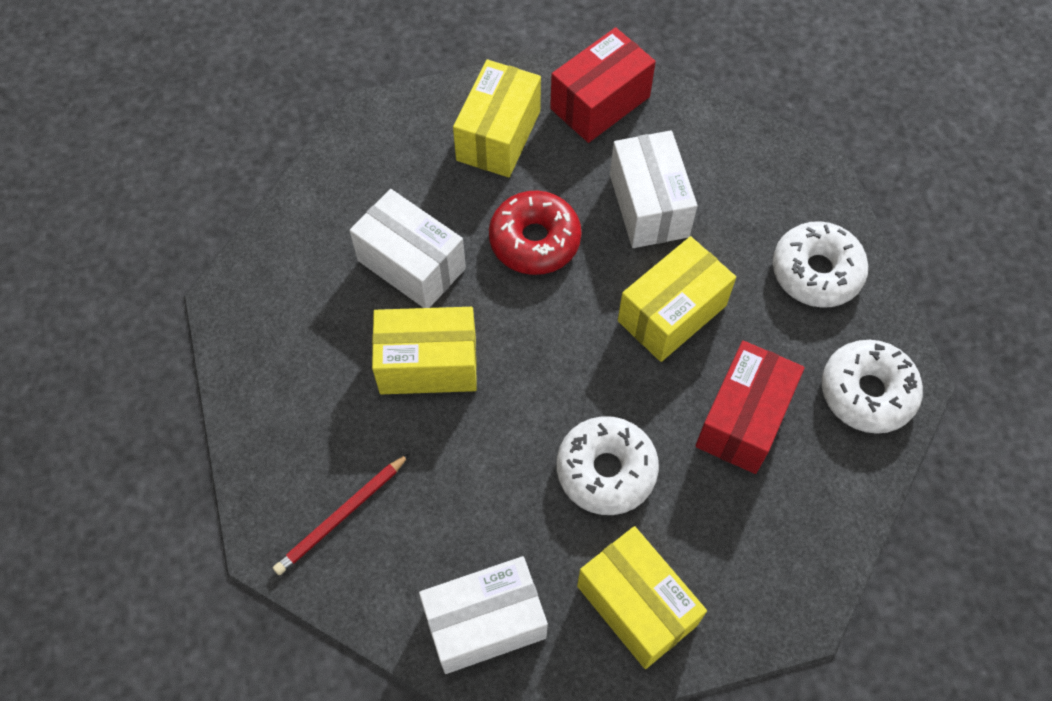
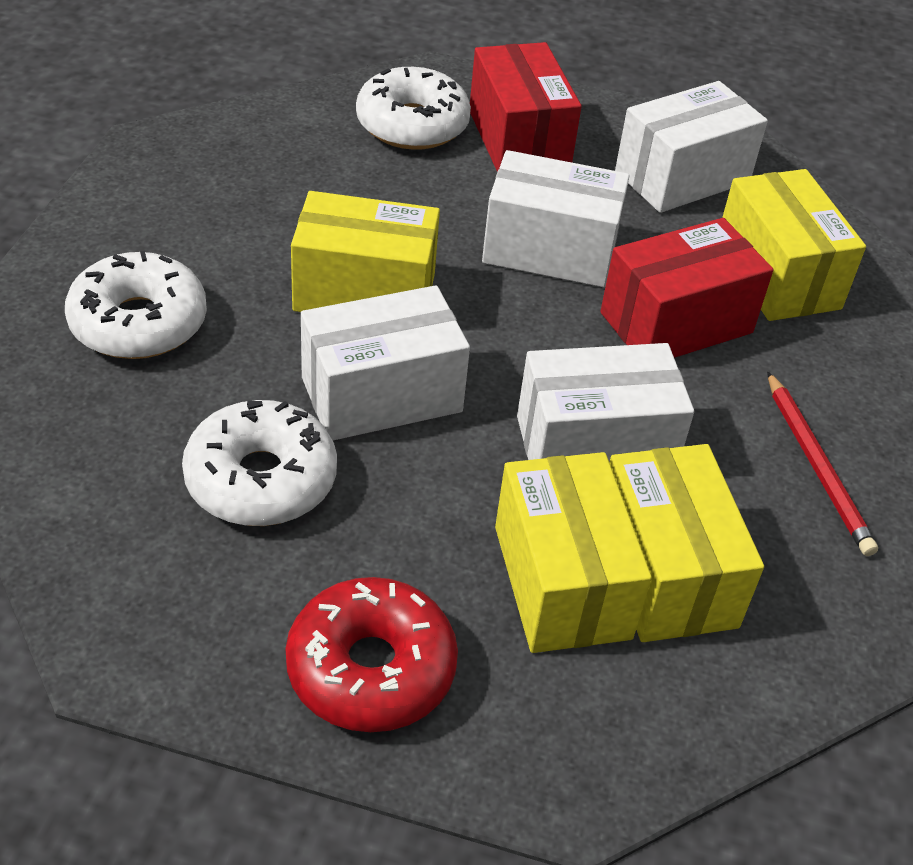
white box: [350,189,466,308] [419,556,548,674] [610,130,698,248] = 3 -> [301,285,470,440] [482,150,629,287] [517,343,694,462] [615,81,768,213] = 4

